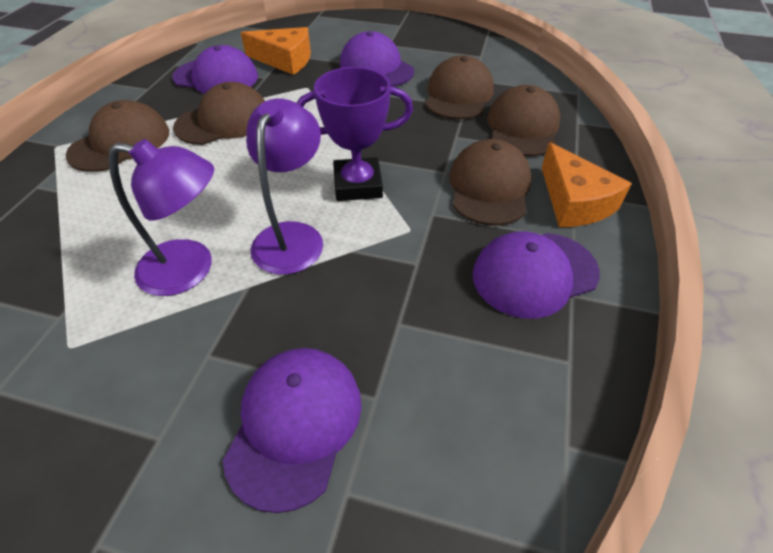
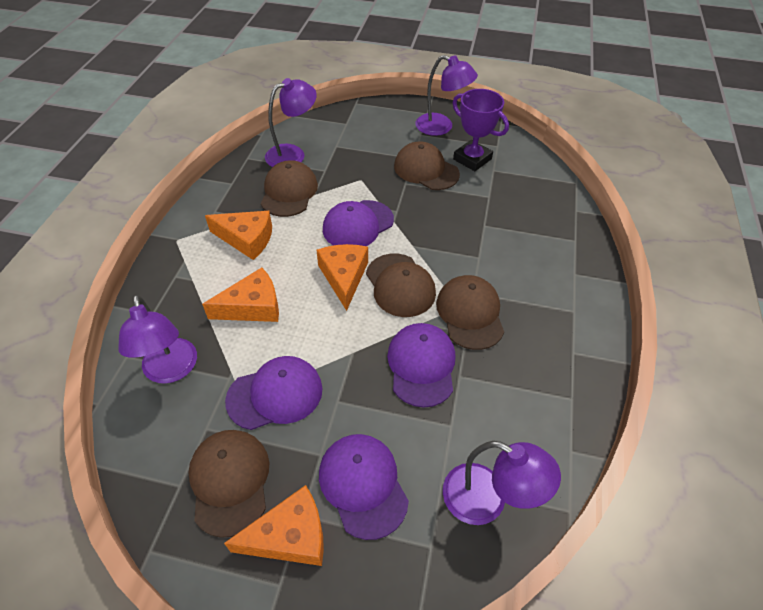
orange cheese: [241,27,311,75] [541,142,632,227] = 2 -> [202,267,279,322] [205,211,272,260] [224,485,324,566] [316,244,368,311] = 4
purple lamp: [108,139,214,296] [246,98,323,275] = 2 -> [118,295,197,384] [265,78,317,167] [415,55,478,136] [443,441,561,525] = 4

